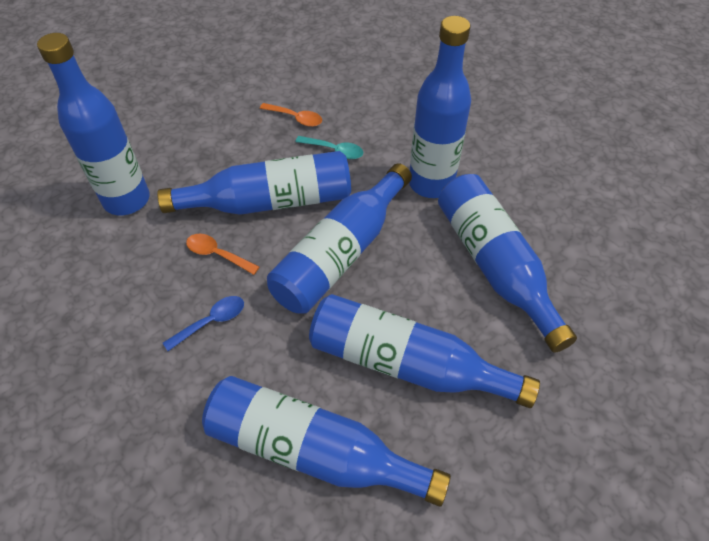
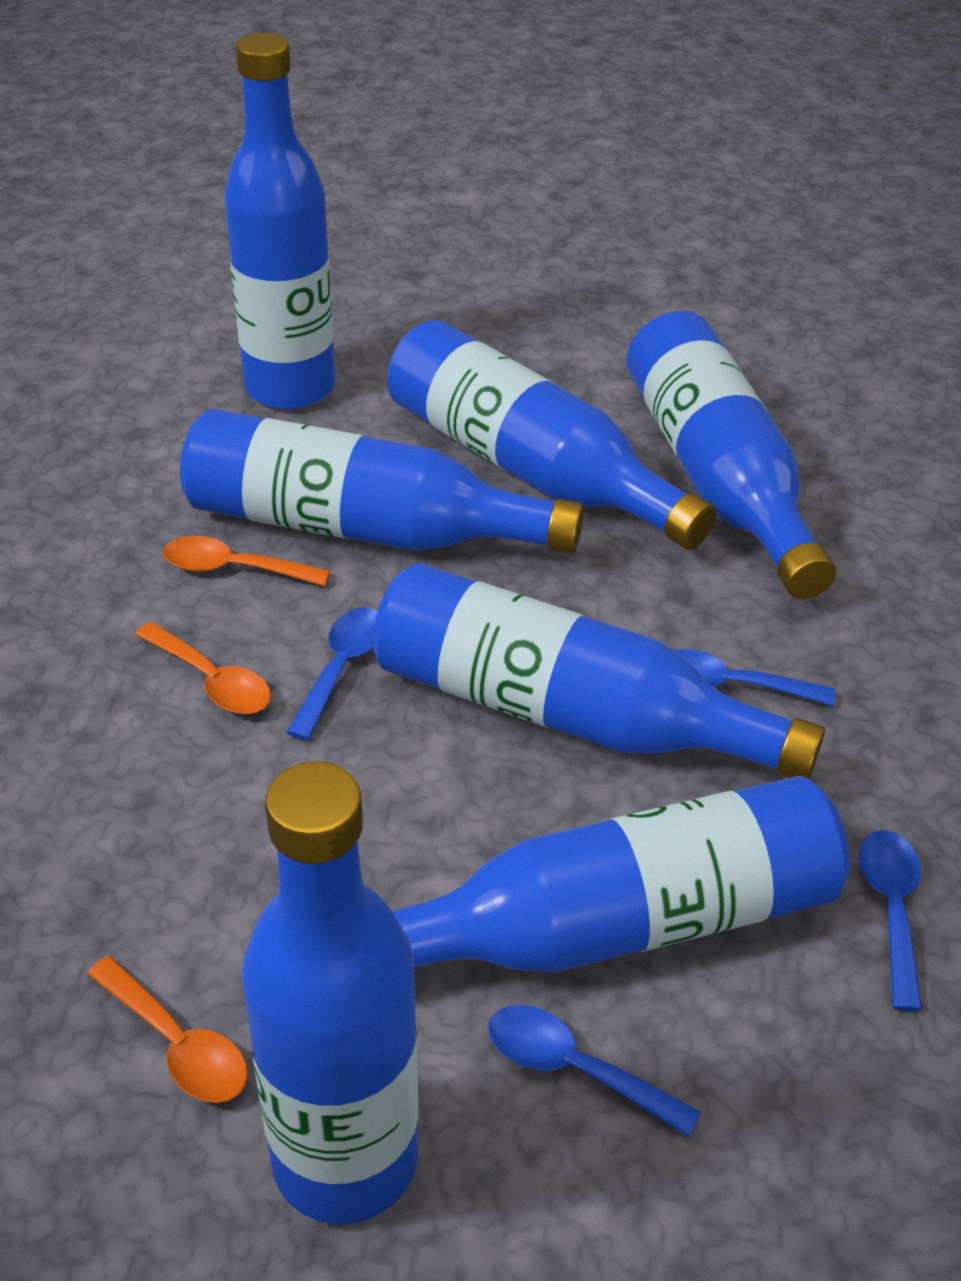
blue spoon: [163,296,244,351] = 1 -> [286,607,378,740] [488,1005,701,1137] [674,649,835,706] [859,830,922,1011] = 4
orange spoon: [186,234,259,275] [260,103,322,127] = 2 -> [87,956,248,1103] [135,622,271,714] [163,536,330,586] = 3
turquoise spoon: [295,136,363,159] = 1 -> none = 0

